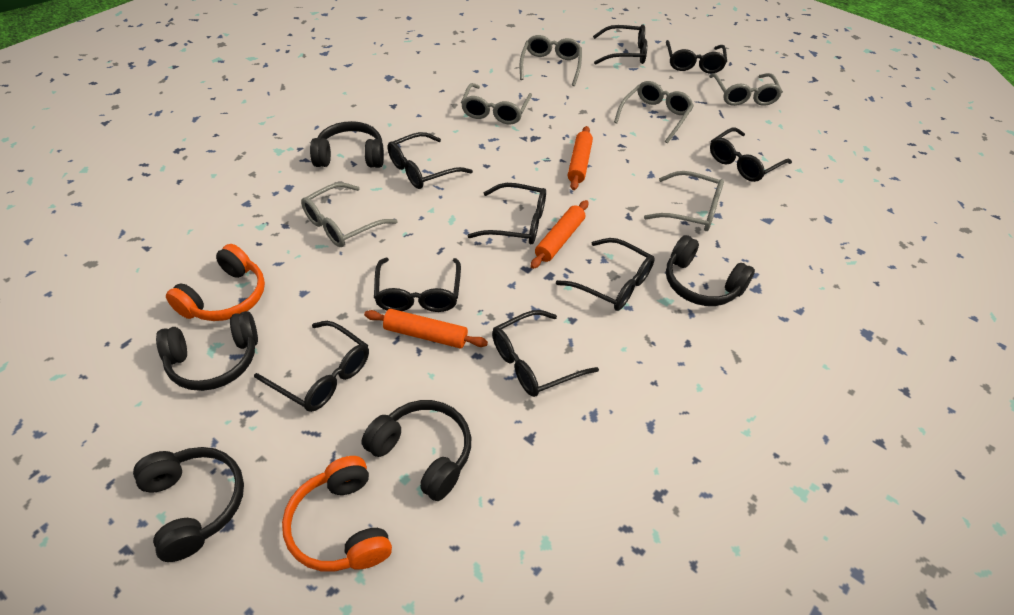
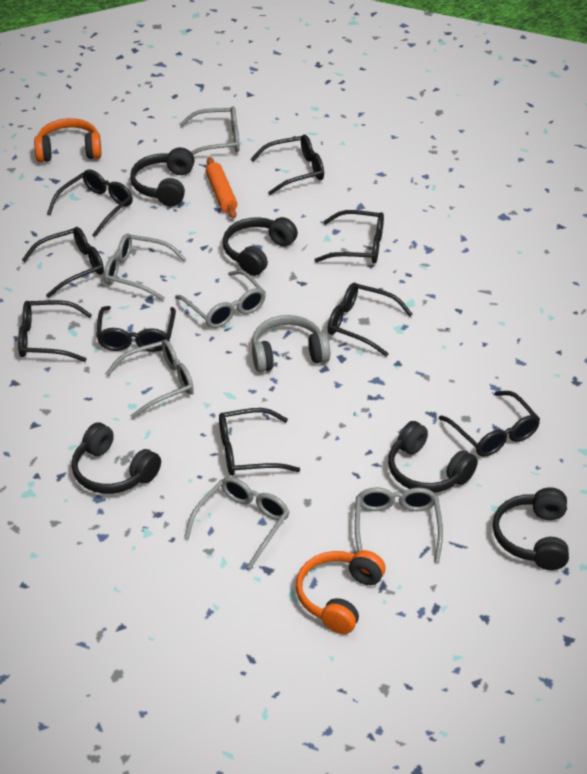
grey headphones: none = 0 -> [252,315,330,372] = 1
orange rolling pin: [364,309,488,348] [530,200,588,269] [568,126,593,190] = 3 -> [206,157,237,219] = 1

